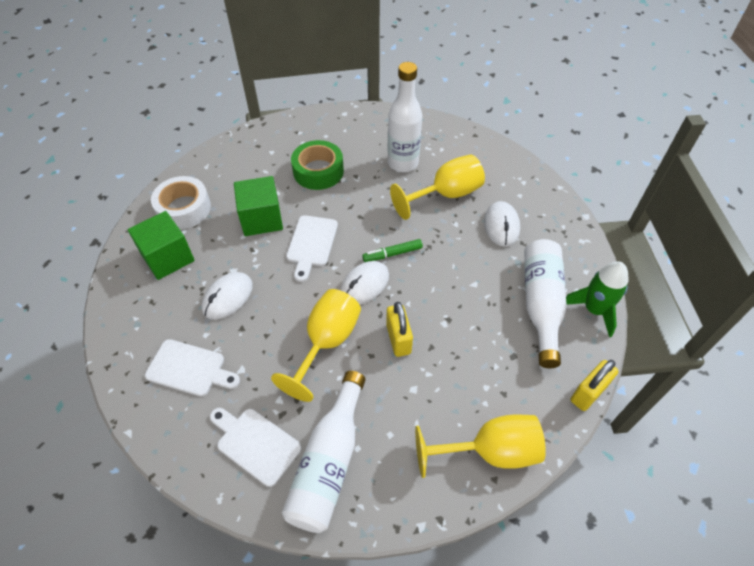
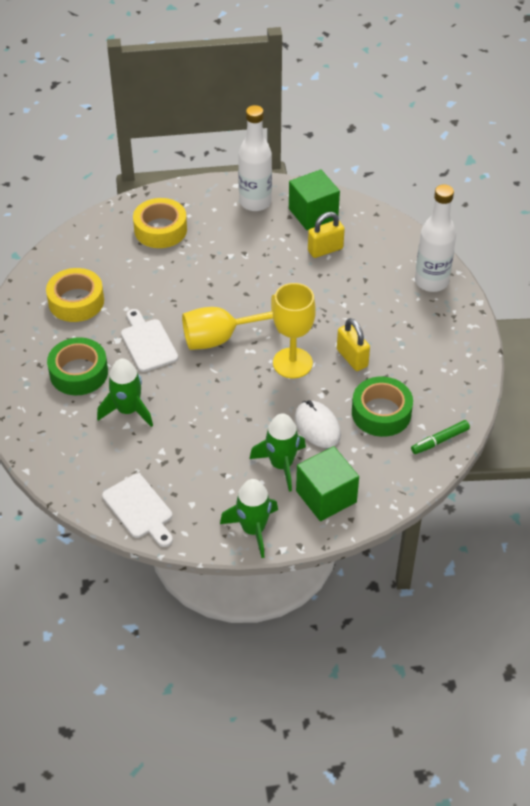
green rocket: [566,261,629,337] = 1 -> [97,358,153,427] [220,479,278,558] [250,413,306,492] = 3
green tape: [291,140,344,190] = 1 -> [47,337,108,395] [352,377,413,437] = 2
white bottle: [282,371,366,533] [387,62,422,172] [524,239,567,368] = 3 -> [238,105,272,211] [415,184,456,292] = 2
white cutting board: [145,339,240,397] [210,408,301,487] [286,215,338,282] = 3 -> [102,474,173,547] [121,309,178,372] = 2
white mouse: [201,272,253,320] [340,261,389,305] [484,201,520,247] = 3 -> [295,400,341,448] = 1
white tape: [151,176,211,229] = 1 -> none = 0
yellow goblet: [271,289,361,402] [390,155,485,220] [415,415,546,478] = 3 -> [182,294,280,350] [273,283,316,378] = 2
yellow tape: none = 0 -> [46,268,104,322] [133,198,187,248] = 2

